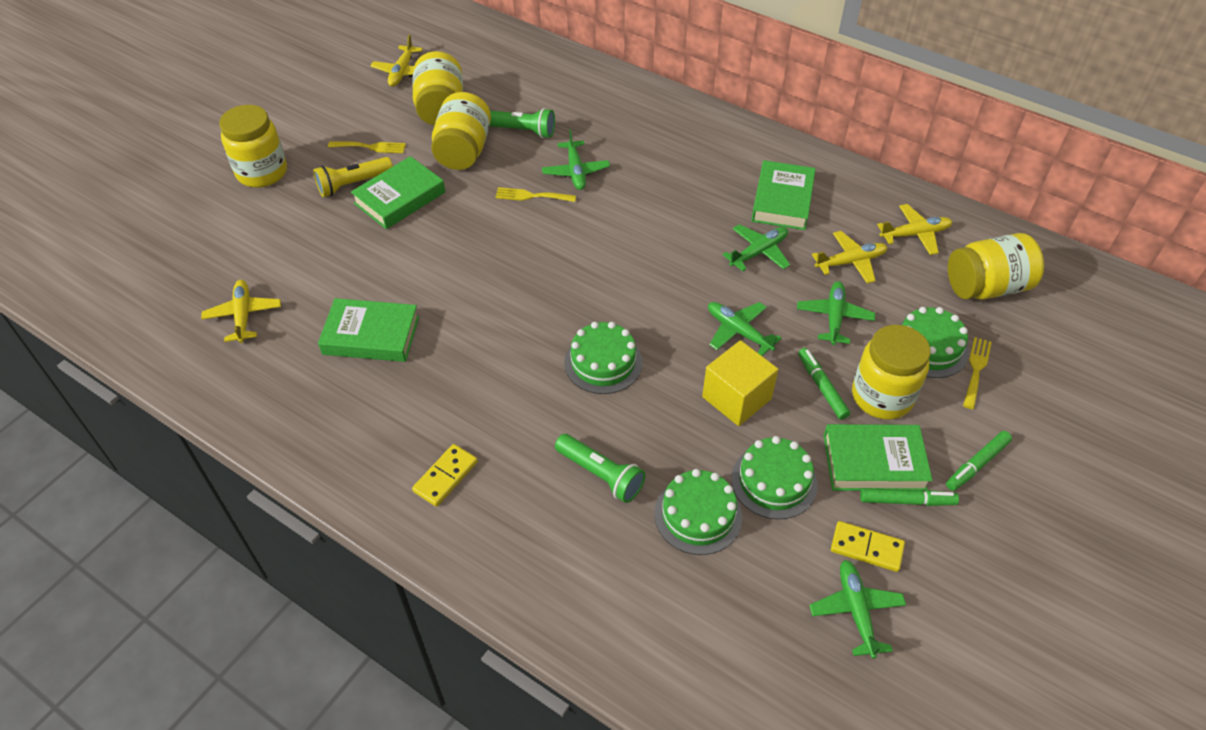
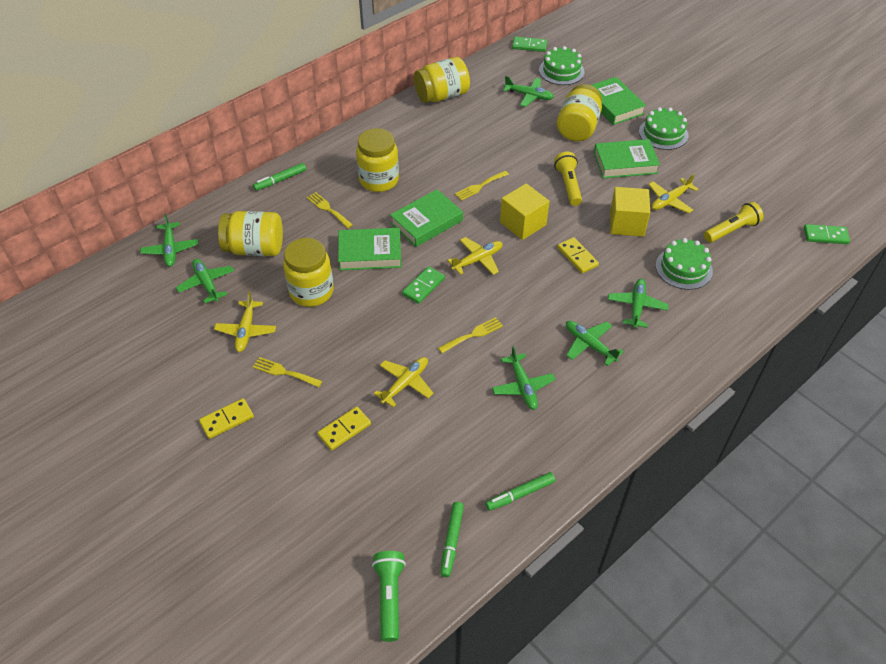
green cake: [564,322,642,394] [654,469,742,555] [731,436,817,519] [899,307,969,378] = 4 -> [539,46,585,85] [639,107,688,150] [656,238,713,290] = 3
green domino: none = 0 -> [402,266,445,304] [512,37,547,52] [804,224,850,244] = 3
green flashlight: [490,108,555,138] [555,434,646,503] = 2 -> [372,551,406,642] = 1
green plane: [542,129,610,190] [708,302,782,356] [723,224,790,271] [797,281,875,345] [809,560,906,659] = 5 -> [140,214,198,267] [176,259,234,303] [492,346,556,410] [503,76,554,107] [566,321,624,366] [608,279,669,328] = 6
yellow cube: [702,340,778,426] = 1 -> [500,183,550,240] [610,187,650,237] = 2
yellow domino: [412,444,478,507] [831,521,905,572] = 2 -> [199,398,254,439] [318,407,371,451] [557,237,599,273] = 3
yellow flashlight: [314,157,393,197] = 1 -> [554,152,582,206] [704,202,764,243] = 2
yellow fork: [328,141,406,153] [495,187,576,202] [963,337,992,409] = 3 -> [253,357,322,387] [307,192,353,228] [438,317,503,353] [455,171,509,201] = 4

